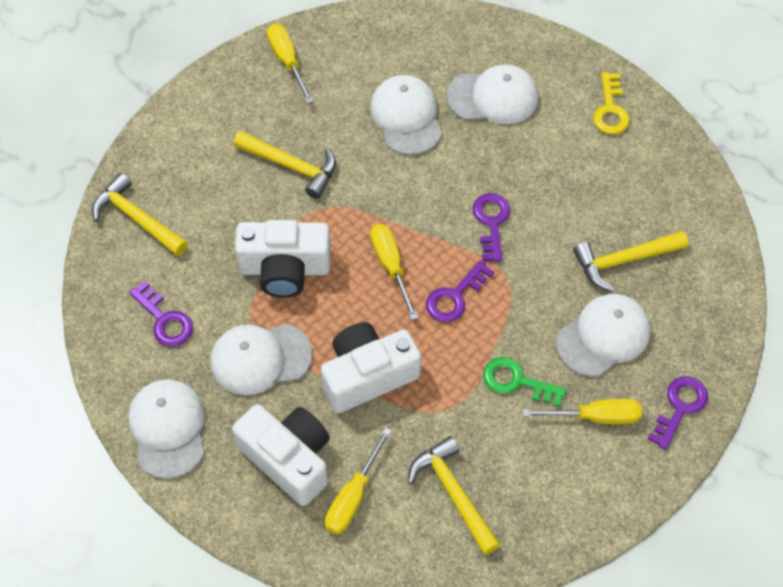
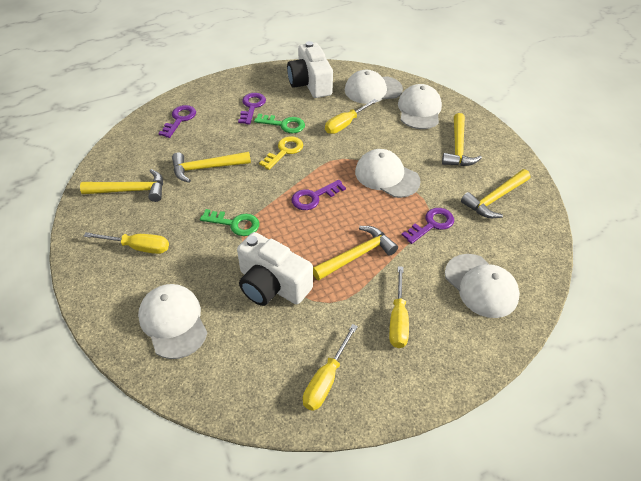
green key: [483,357,567,407] = 1 -> [200,209,259,236] [254,114,305,133] = 2
white camera: [232,404,330,506] [235,220,331,298] [321,322,421,413] = 3 -> [237,232,313,306] [287,41,333,98] = 2
yellow hammer: [92,173,188,256] [234,131,336,199] [408,436,500,555] [573,231,688,291] = 4 -> [80,169,163,202] [172,152,251,183] [313,226,398,280] [442,113,482,166] [461,169,531,218] = 5

